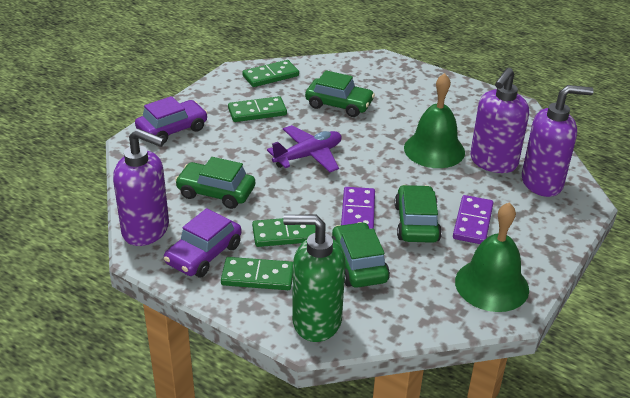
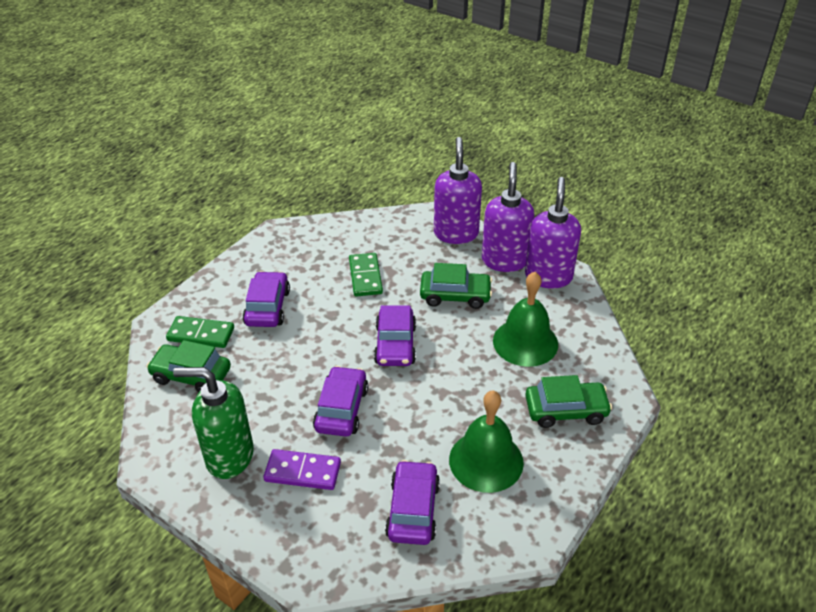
green car: [175,157,255,209] [305,70,375,117] [332,222,390,288] [394,185,442,243] = 4 -> [146,340,231,392] [420,263,492,309] [525,375,612,428] = 3
green domino: [221,257,293,290] [228,96,287,122] [242,60,299,87] [252,218,315,247] = 4 -> [166,316,234,348] [349,253,383,297] = 2
purple car: [135,96,208,143] [164,208,241,277] = 2 -> [243,271,290,327] [313,366,368,437] [374,305,416,366] [385,460,440,545] = 4
purple domino: [341,187,375,229] [453,195,493,244] = 2 -> [263,449,341,490] = 1
purple plane: [267,125,342,172] = 1 -> none = 0

